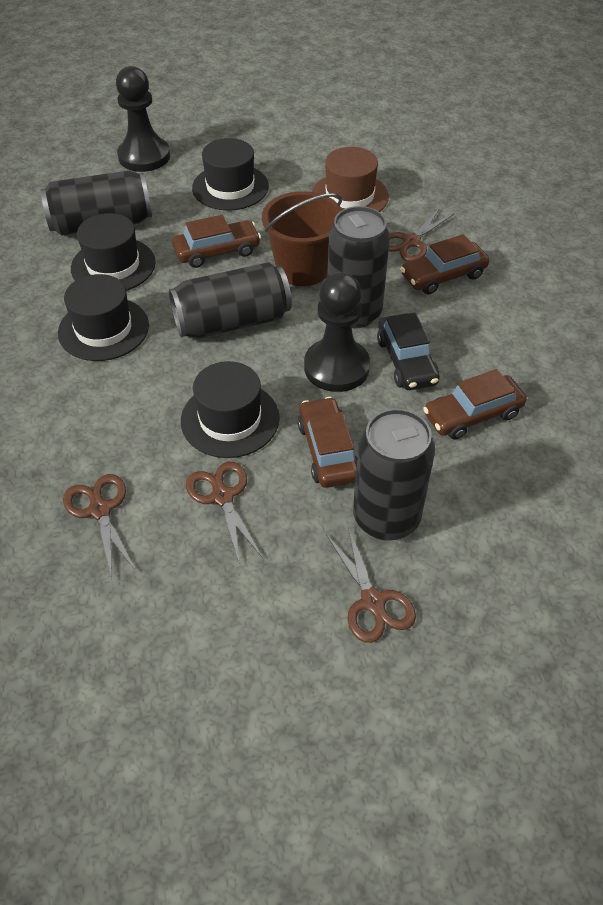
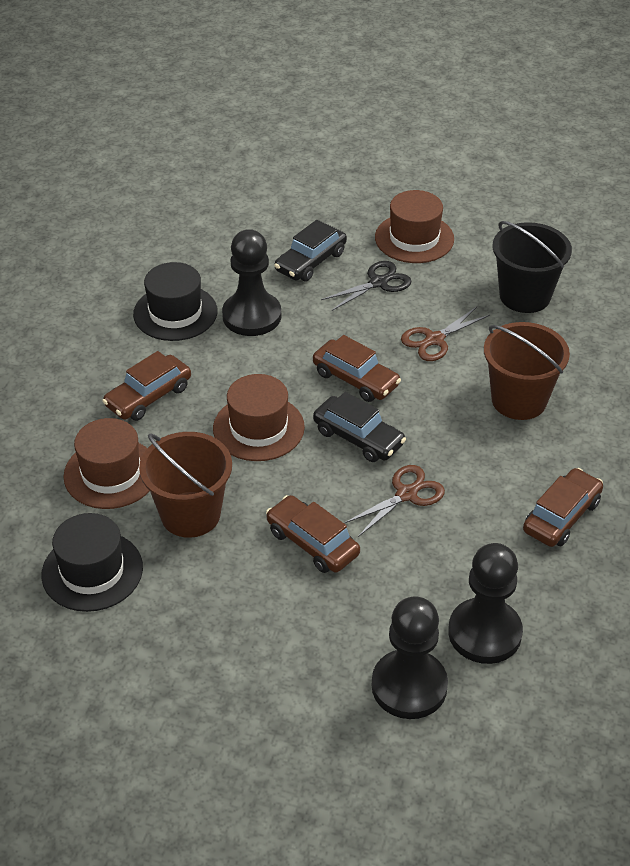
black bucket: none = 0 -> [492,221,572,313] = 1
black can: [41,170,152,235] [169,262,292,339] [327,206,390,328] [353,409,435,541] = 4 -> none = 0
black car: [377,313,440,390] = 1 -> [274,220,347,281] [313,392,406,462] = 2
black hat: [58,274,149,361] [71,213,156,291] [181,361,280,458] [192,138,269,210] = 4 -> [41,513,143,612] [133,262,218,341] = 2
black pawn: [116,66,170,172] [304,272,370,392] = 2 -> [222,229,281,336] [372,596,448,719] [448,543,523,664] = 3
black scissors: none = 0 -> [321,261,412,311] = 1
brown bucket: [262,191,342,286] = 1 -> [139,432,232,538] [484,322,570,420] = 2
brown hat: [312,147,389,212] = 1 -> [63,418,150,509] [213,374,305,461] [375,190,454,263] = 3
brown scissors: [63,474,136,578] [186,462,263,565] [326,526,416,643] [389,208,455,262] = 4 -> [344,465,445,537] [401,307,490,361] = 2

